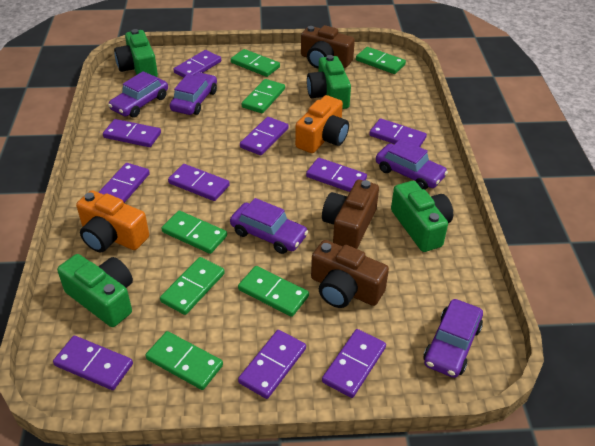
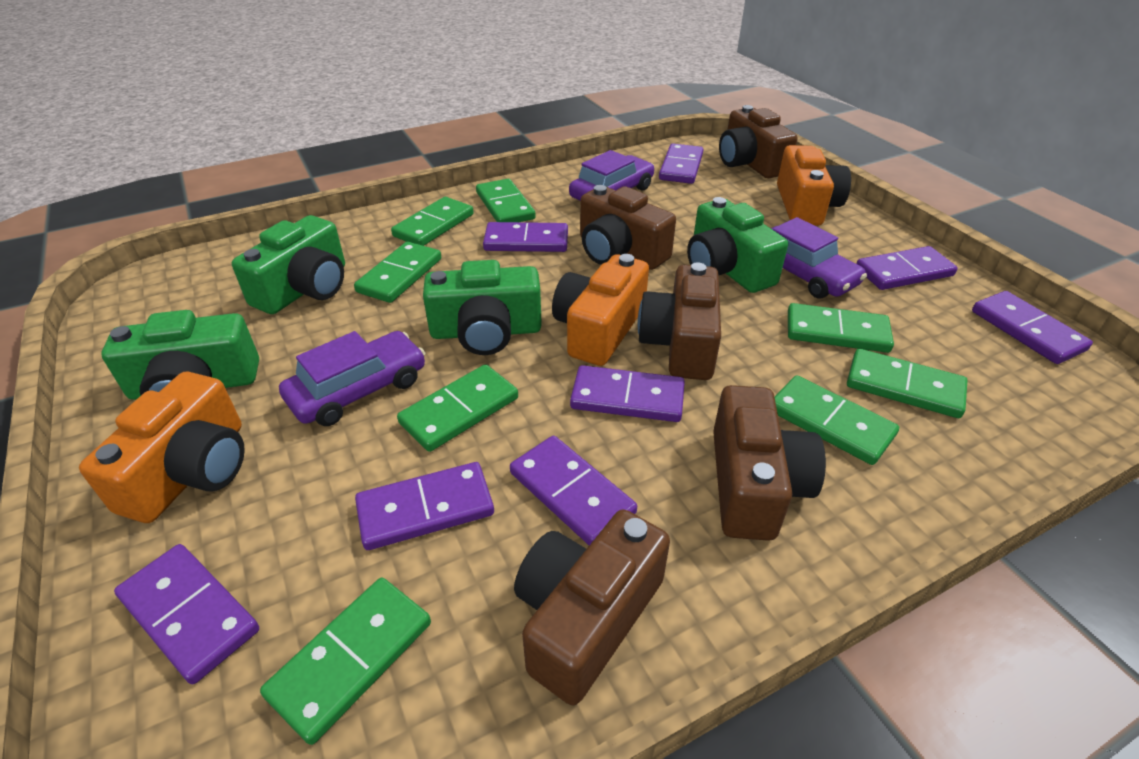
brown camera: [301,25,355,69] [311,240,389,308] [322,180,379,249] = 3 -> [514,509,670,705] [580,185,676,270] [638,262,721,380] [713,385,826,541] [719,105,798,178] = 5
green domino: [146,331,223,390] [160,257,225,315] [161,211,227,254] [231,49,280,77] [238,266,309,317] [242,79,285,113] [356,47,406,74] = 7 -> [260,577,431,745] [354,242,441,303] [391,197,474,246] [397,364,518,452] [476,179,536,222] [775,375,899,465] [788,303,894,353] [847,349,968,418] = 8
orange camera: [76,190,149,252] [295,95,349,153] = 2 -> [79,372,245,523] [552,254,649,366] [777,145,851,226] = 3
purple car: [108,71,168,117] [170,72,217,115] [230,198,308,254] [376,139,448,190] [423,299,483,378] = 5 -> [279,331,425,426] [569,150,654,201] [771,217,867,298] = 3
purple domino: [53,336,133,390] [99,163,150,203] [103,119,161,147] [168,164,230,201] [173,50,221,78] [238,330,306,399] [240,117,288,155] [306,158,367,192] [322,329,386,398] [369,118,427,147] = 10 -> [114,544,259,684] [355,462,494,550] [483,222,568,252] [510,436,637,545] [570,365,685,422] [659,143,703,184] [856,246,958,290] [972,291,1093,364] = 8

